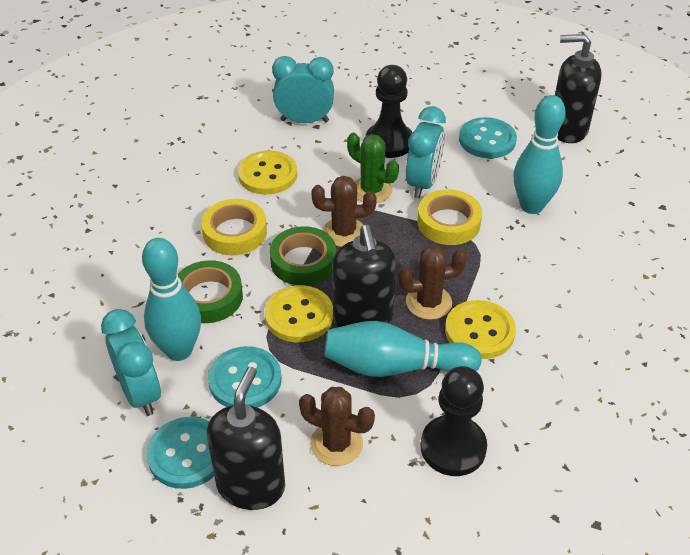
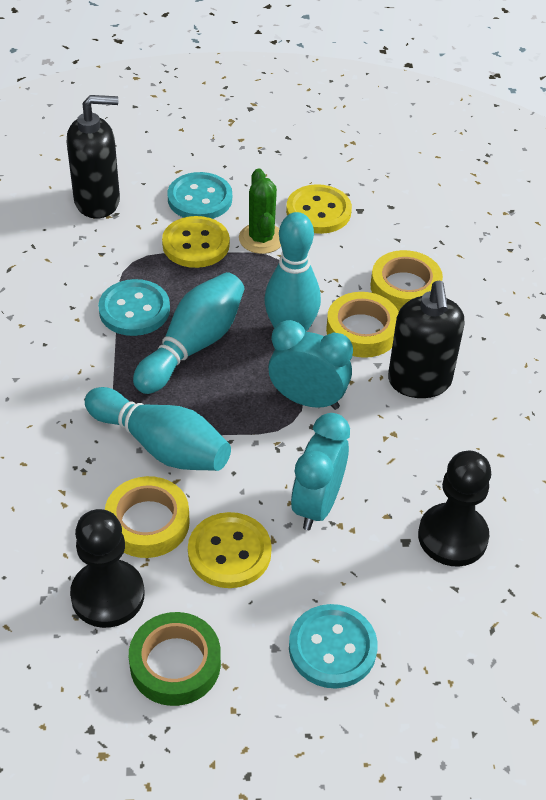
black soap dispenser: [207,367,285,510] [332,225,396,327] [555,34,602,143] = 3 -> [67,95,120,218] [388,281,464,398] = 2
brown cactus: [299,387,375,466] [311,176,377,247] [398,245,467,320] = 3 -> none = 0
green tape: [178,260,243,323] [270,226,336,286] = 2 -> [129,612,221,706] = 1
turquoise clock: [101,309,161,416] [272,56,334,123] [406,106,446,198] = 3 -> [268,320,353,410] [291,413,350,530] = 2
yellow tape: [201,199,267,255] [417,189,482,245] = 2 -> [105,476,190,558] [326,292,399,358] [371,250,443,311] = 3

